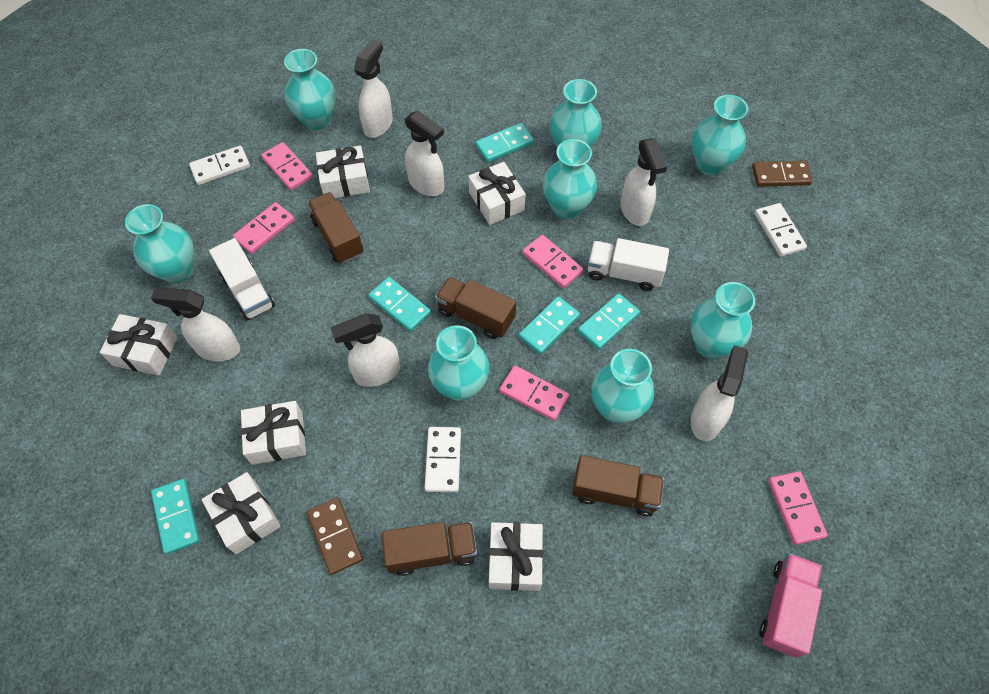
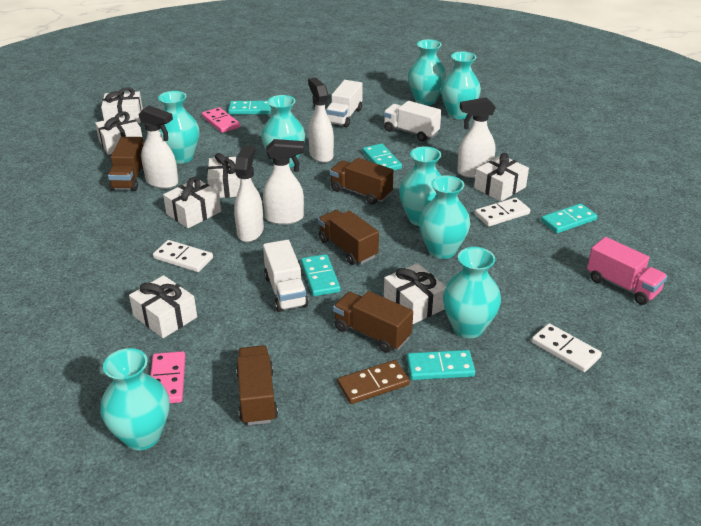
brown domino: [307,498,363,575] [752,161,813,187] = 2 -> [338,360,410,404] = 1
brown truck: [307,192,363,264] [382,522,477,576] [435,277,516,339] [572,455,664,516] = 4 -> [108,137,144,191] [236,345,278,425] [318,210,379,265] [330,158,394,205] [333,291,413,353] = 5
pink domino: [233,202,295,254] [261,142,313,190] [499,366,569,421] [523,235,583,288] [768,471,828,545] = 5 -> [151,351,185,403] [202,107,240,133] = 2
white gift: [100,314,177,376] [202,472,281,554] [241,401,306,465] [316,145,370,198] [468,162,526,225] [489,522,543,591] = 6 -> [95,111,142,155] [101,87,143,123] [129,275,197,338] [163,177,221,228] [207,153,240,198] [384,263,446,324] [474,153,529,202] = 7
white spray bottle: [151,287,240,362] [331,313,400,387] [354,39,393,138] [404,110,444,196] [621,138,667,226] [691,345,748,441] = 6 -> [138,105,178,189] [234,145,264,242] [263,139,304,225] [308,77,334,163] [457,97,496,178] = 5
white truck: [209,238,275,320] [588,238,669,291] = 2 -> [263,240,309,312] [326,80,363,128] [383,101,441,141] = 3

